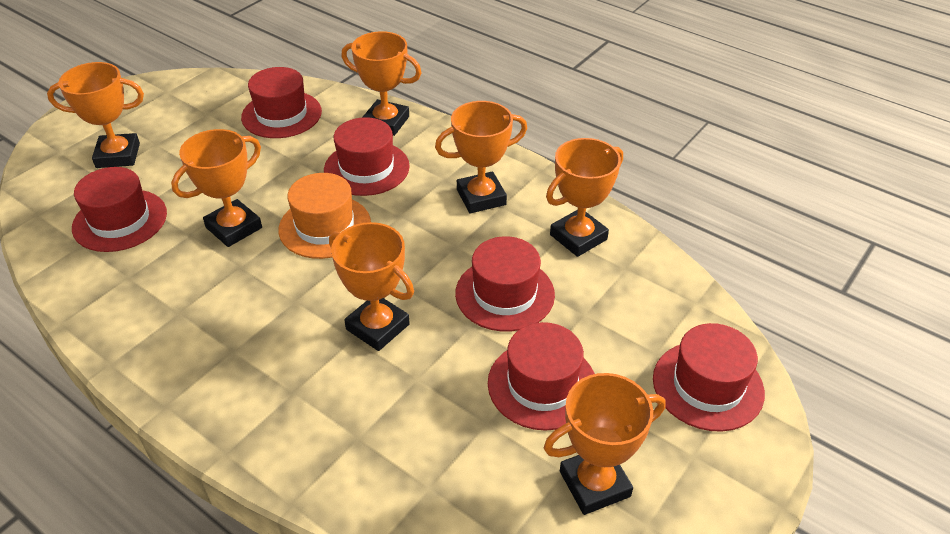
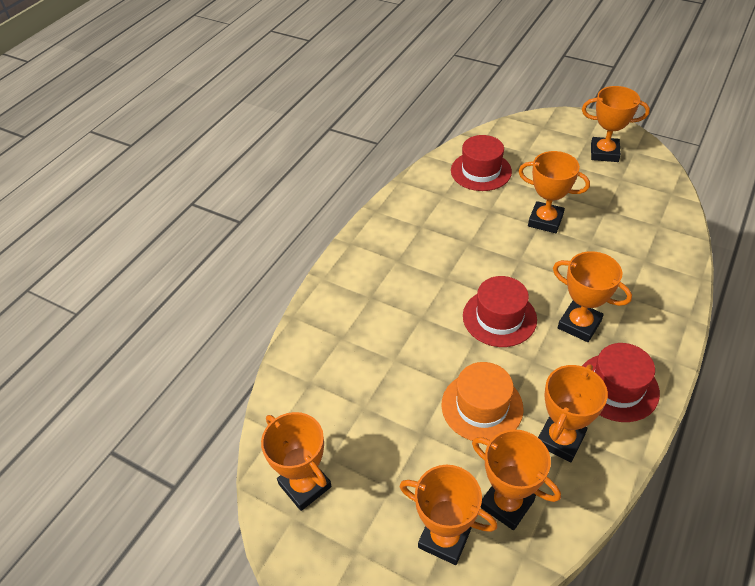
red hat: [72,167,167,252] [241,67,322,138] [324,117,410,196] [455,236,555,332] [488,322,595,431] [653,323,765,432] = 6 -> [451,135,512,191] [463,276,537,347] [582,343,660,422] = 3

